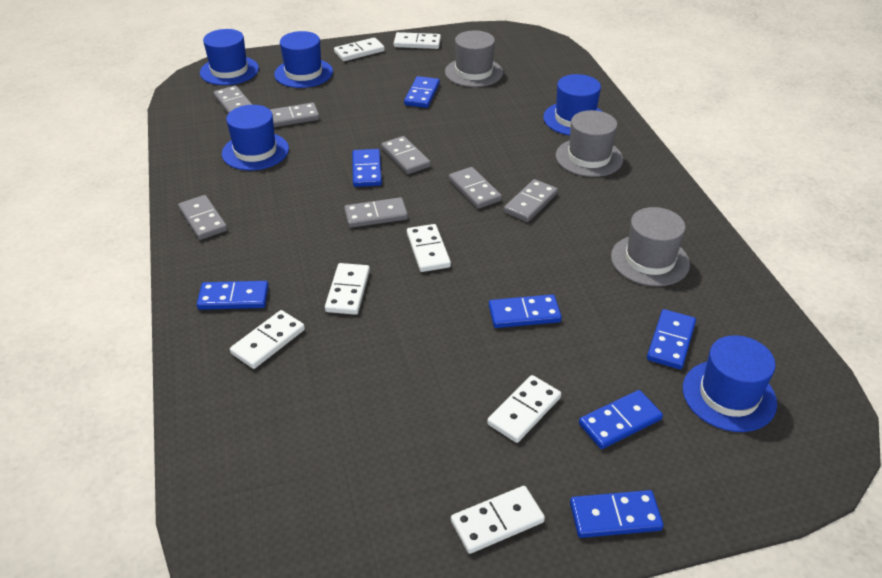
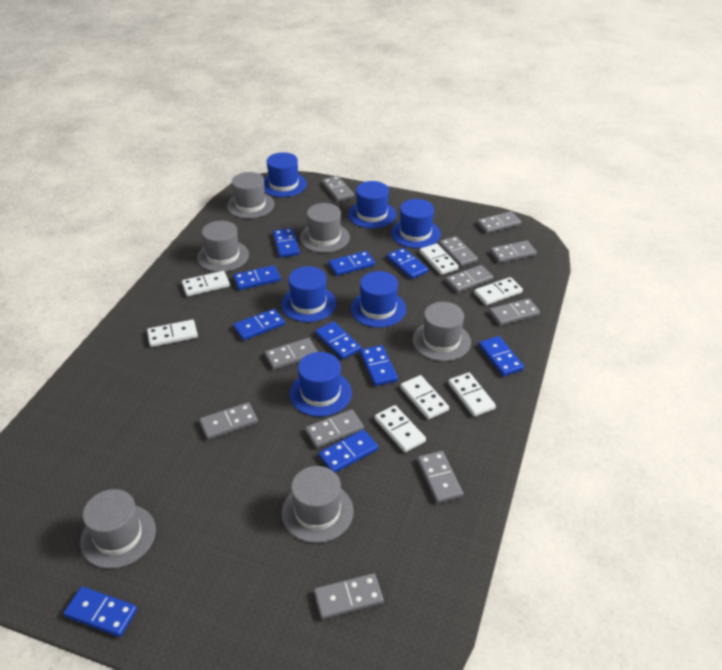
blue domino: [197,281,269,310] [352,149,382,187] [404,76,440,108] [489,294,562,328] [570,490,664,538] [579,390,663,449] [647,309,696,369] = 7 -> [63,586,137,637] [233,265,281,290] [233,309,285,340] [273,228,300,258] [315,322,361,360] [319,430,378,473] [328,251,375,276] [360,345,398,386] [387,248,428,279] [479,336,524,376] = 10
blue hat: [200,29,259,85] [222,105,289,171] [274,31,333,88] [543,74,602,136] [683,335,777,432] = 5 -> [264,152,307,197] [281,266,336,322] [290,352,352,417] [348,181,396,229] [351,271,406,328] [391,199,441,248] = 6
grey domino: [178,195,227,240] [213,85,252,114] [270,103,320,127] [344,197,408,228] [381,136,431,174] [449,167,502,209] [504,179,558,222] = 7 -> [199,402,258,440] [265,338,318,370] [305,409,364,448] [314,573,384,620] [322,176,354,201] [417,451,463,503] [439,236,478,267] [446,265,493,293] [477,211,521,233] [489,298,540,326] [490,241,537,263] = 11
grey hat: [445,30,503,87] [556,110,623,177] [611,207,690,286] = 3 -> [80,489,156,569] [197,221,249,272] [227,172,274,219] [282,466,354,543] [300,203,350,253] [413,302,471,361] = 6

